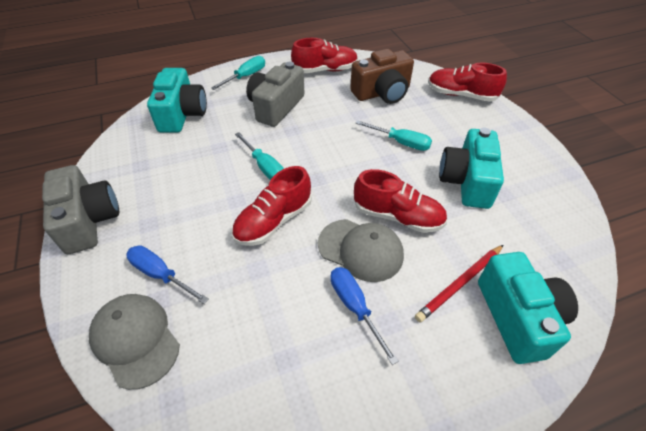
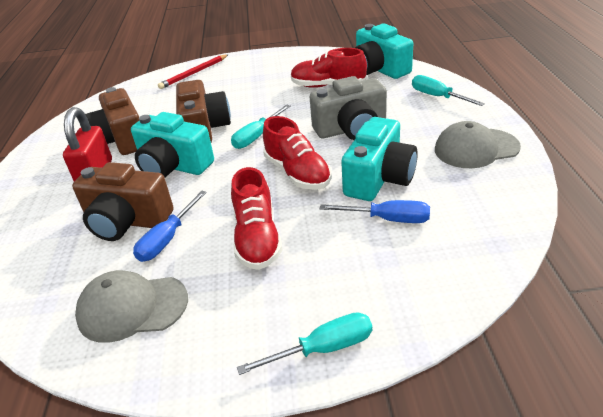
brown camera: [350,49,414,104] = 1 -> [72,162,173,241] [85,87,139,155] [176,80,231,142] = 3
grey camera: [42,165,119,254] [246,62,305,127] = 2 -> [310,76,387,140] = 1
red padlock: none = 0 -> [63,107,112,181] = 1
red shoe: [232,166,312,246] [291,38,358,73] [354,169,447,233] [428,63,507,102] = 4 -> [231,167,283,270] [263,116,332,190] [291,48,367,88] = 3

